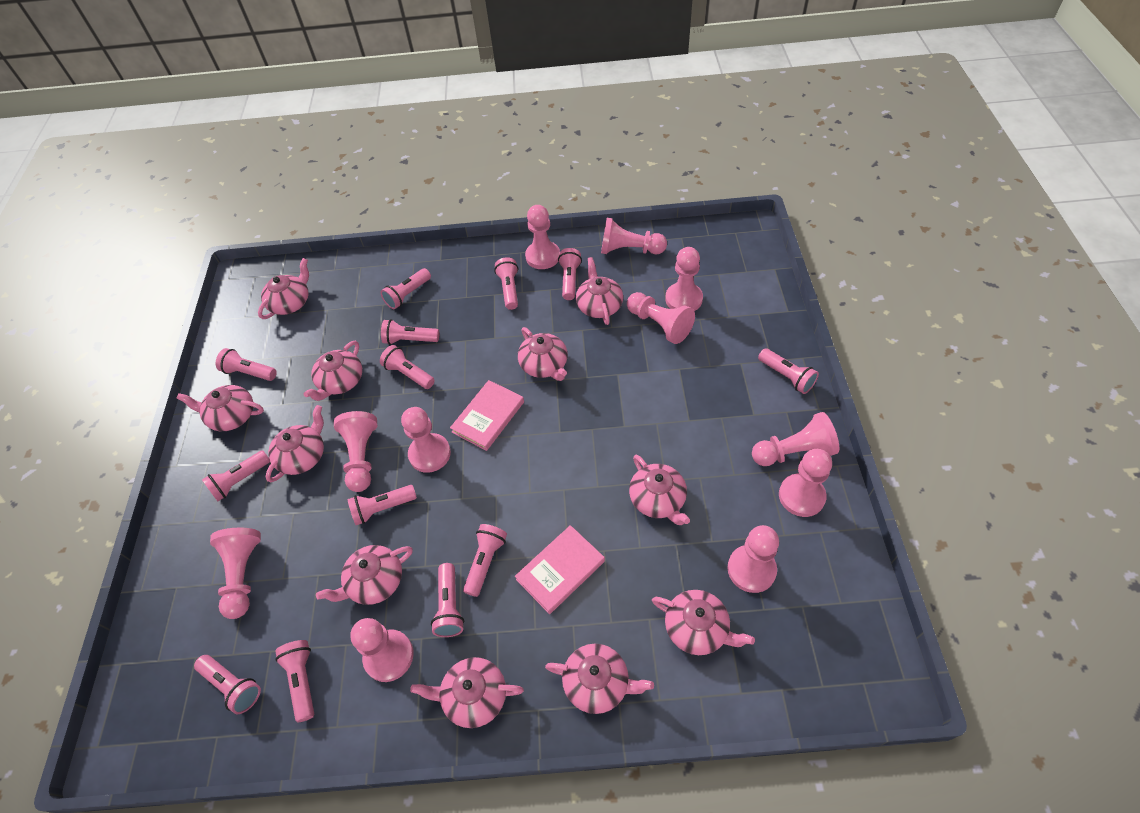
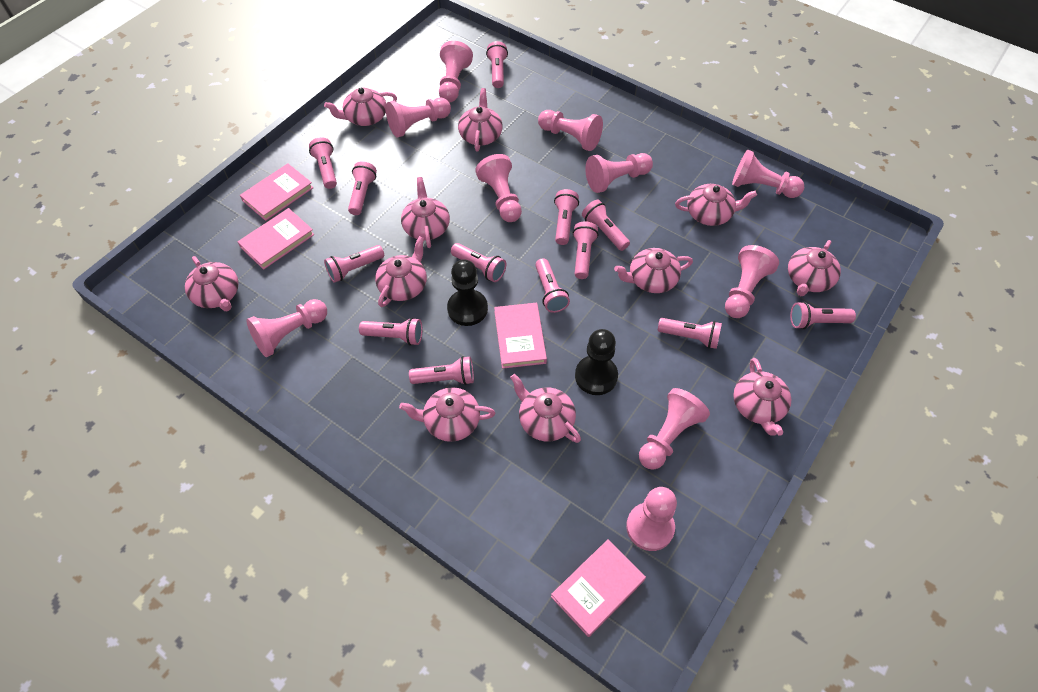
black pawn: none = 0 -> [447,259,488,326] [575,329,618,395] = 2
pink book: [450,380,524,451] [515,525,605,614] = 2 -> [238,208,315,270] [240,163,313,221] [494,303,547,369] [551,540,646,637] = 4
pink pawn: [210,527,261,619] [334,411,377,492] [350,618,414,682] [401,407,451,473] [525,205,560,269] [601,218,667,254] [627,292,695,344] [665,247,703,311] [727,525,779,593] [752,412,839,466] [779,449,832,517] = 11 -> [246,299,327,357] [386,98,451,137] [439,41,473,103] [475,154,522,222] [538,110,603,151] [585,153,653,193] [626,487,677,551] [639,388,710,470] [725,245,779,318] [732,150,804,198] = 10

